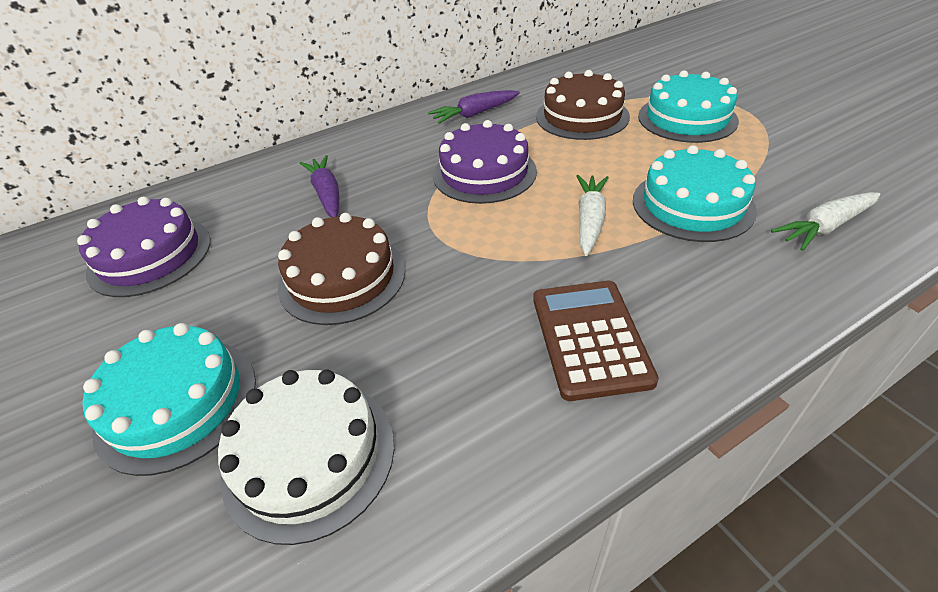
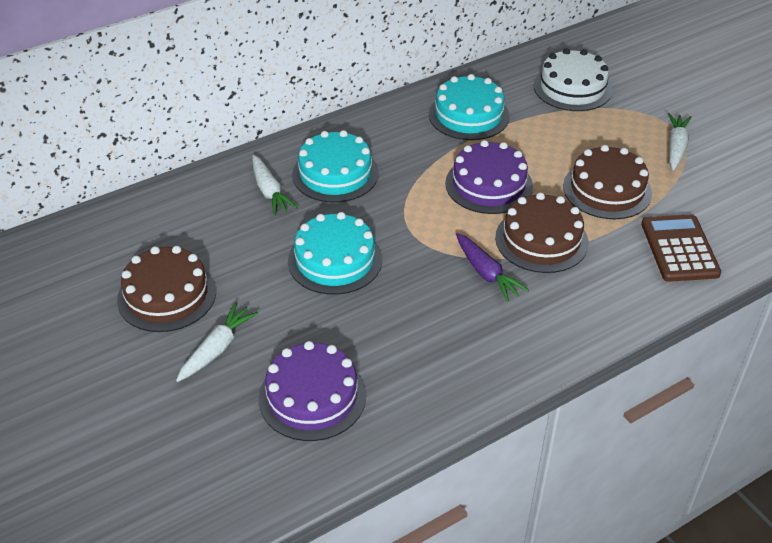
brown cake: [278,213,405,325] [536,70,630,140] = 2 -> [117,246,216,332] [495,192,589,273] [563,145,652,219] = 3
purple carrot: [300,155,340,217] [428,90,520,124] = 2 -> [456,233,529,302] = 1
white carrot: [576,175,609,256] [771,192,881,251] = 2 -> [176,302,258,382] [252,155,298,216] [668,113,692,170] = 3

